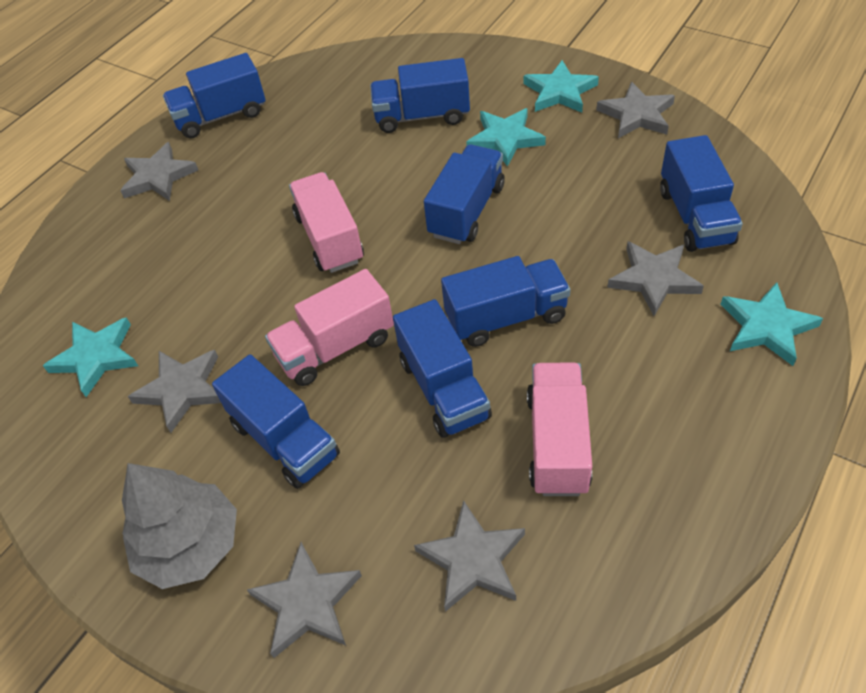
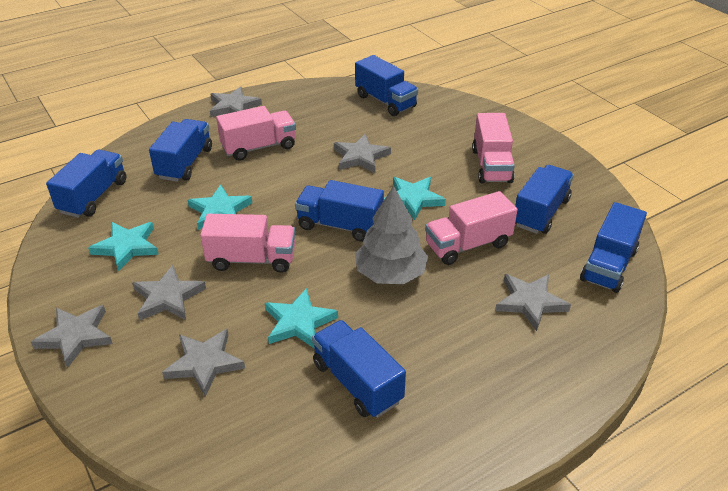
pink truck: [265,269,394,386] [289,172,364,273] [527,362,592,496] = 3 -> [200,214,295,273] [216,106,296,161] [425,191,518,265] [472,113,515,183] = 4

